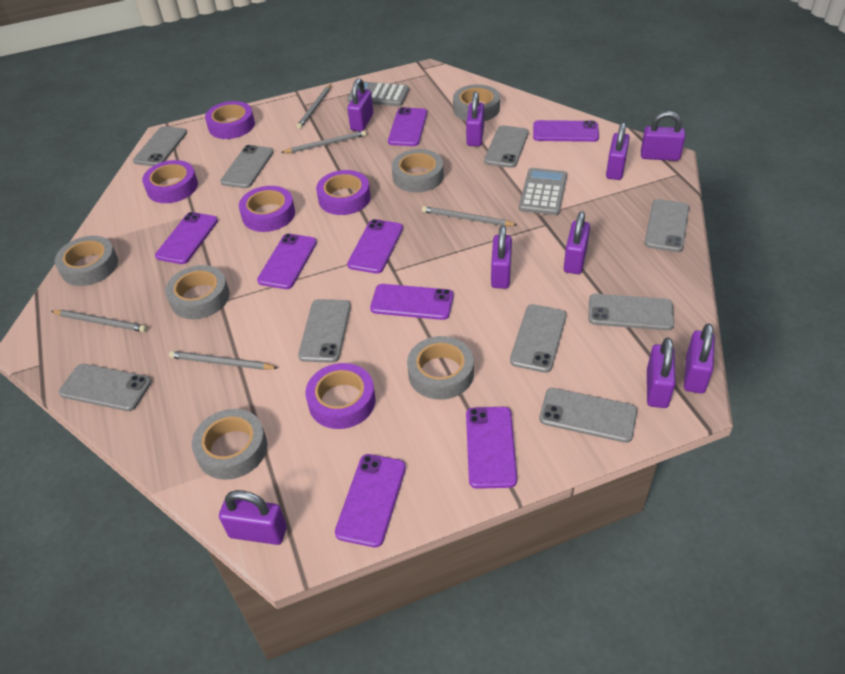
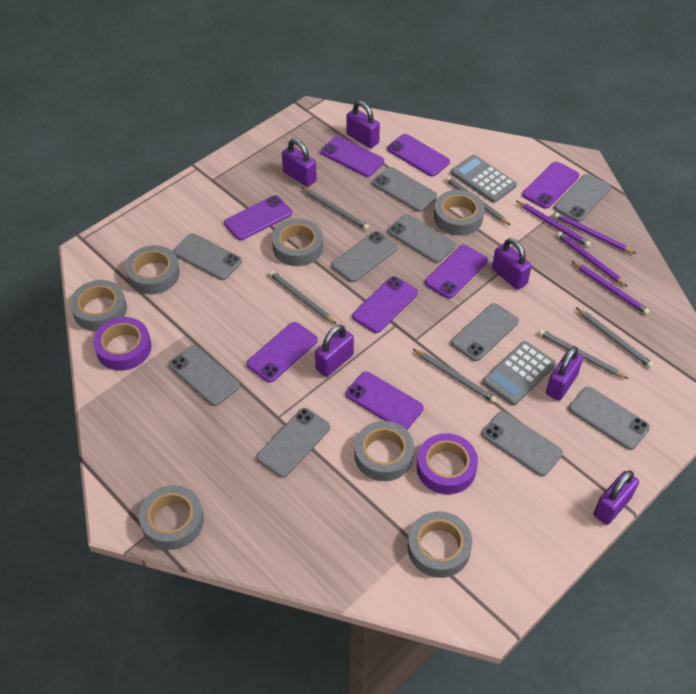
grey pencil: [51,310,147,332] [169,351,278,370] [281,131,366,153] [297,84,332,129] [422,206,517,226] = 5 -> [269,271,337,324] [301,187,369,230] [413,349,497,403] [446,176,510,225] [538,329,628,379] [576,307,654,368] = 6
grey phone: [59,364,152,411] [133,126,187,166] [220,145,274,188] [298,299,351,363] [484,125,529,168] [510,304,567,373] [539,388,637,443] [588,294,674,331] [644,199,689,252] = 9 -> [169,345,240,406] [173,233,242,280] [256,408,330,478] [331,231,398,282] [373,167,437,212] [388,214,455,263] [451,303,519,361] [482,411,563,476] [554,174,611,222] [569,387,650,450] = 10
grey tape: [55,236,118,286] [165,265,230,319] [192,409,267,480] [392,149,444,193] [407,336,474,400] [453,84,500,121] = 6 -> [70,280,127,331] [125,245,180,294] [139,485,204,550] [272,219,323,266] [354,421,414,481] [408,511,472,578] [434,190,484,236] = 7
purple padlock: [219,490,287,545] [347,78,373,131] [466,92,484,146] [491,225,512,289] [564,211,590,274] [606,122,630,180] [641,111,685,161] [647,338,676,408] [684,323,715,394] = 9 -> [282,139,317,187] [315,325,354,377] [346,101,380,148] [492,238,532,290] [546,346,583,401] [593,470,639,525] = 6
purple pencil: none = 0 -> [517,201,591,247] [554,212,636,254] [557,232,628,287] [572,261,650,315] = 4
purple tape: [142,160,198,203] [205,101,255,139] [239,186,295,232] [305,363,376,429] [316,170,371,215] = 5 -> [93,317,151,371] [417,433,478,494] = 2

